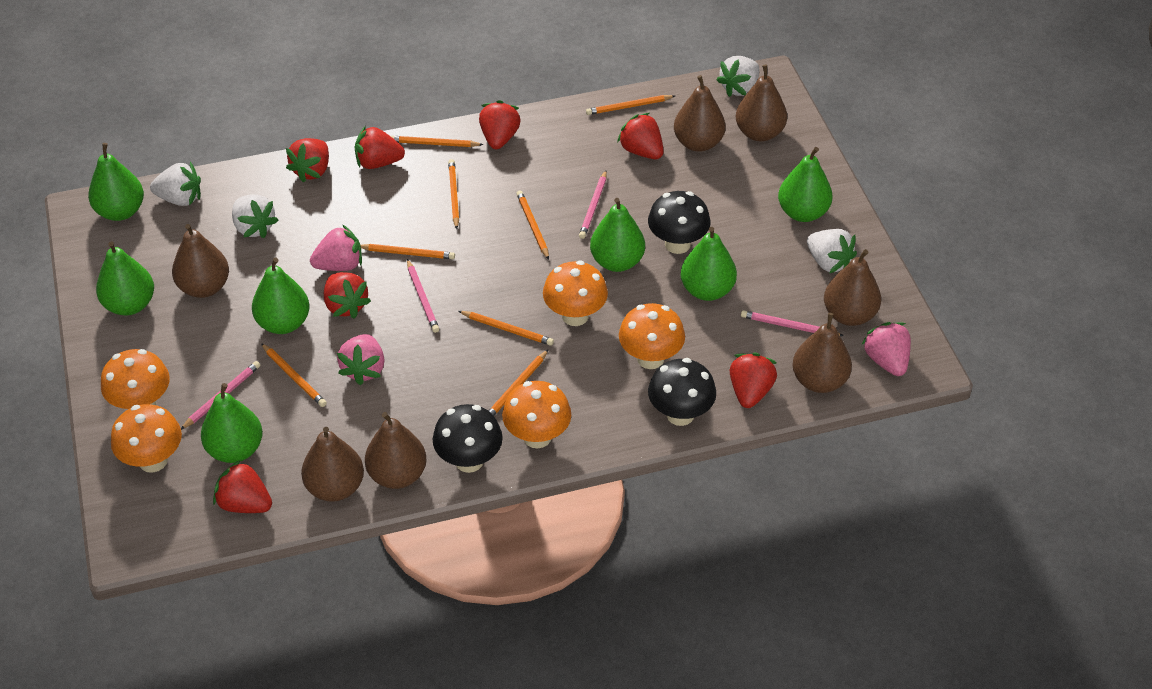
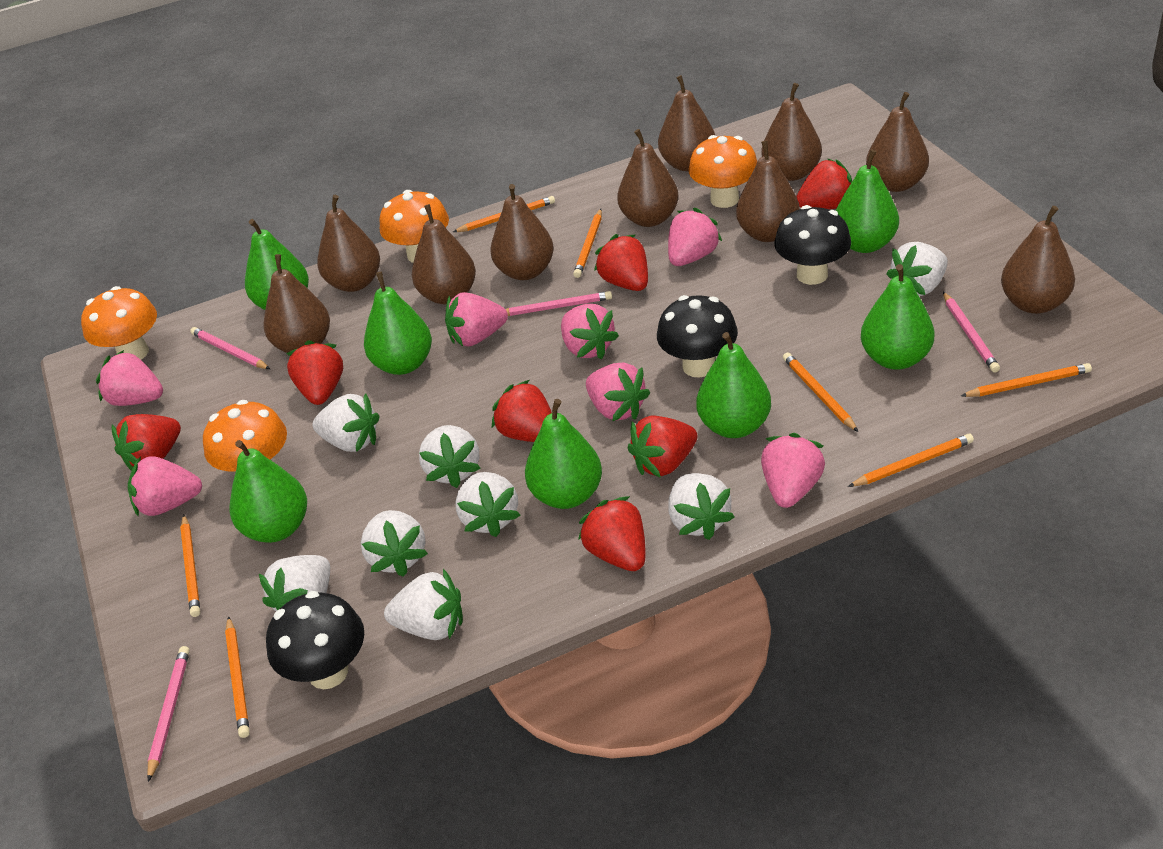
brown pear: [172,224,229,298] [301,427,364,502] [365,412,427,489] [674,75,726,152] [736,65,787,141] [792,313,852,393] [824,249,881,326] = 7 -> [264,254,330,353] [317,195,380,292] [412,204,476,304] [490,184,554,280] [617,129,679,227] [658,75,715,171] [736,140,800,242] [761,83,822,181] [866,92,929,192] [1001,206,1075,314] = 10
orange mushroom: [101,349,170,409] [111,404,182,473] [502,381,571,449] [543,261,608,326] [619,303,685,369] = 5 -> [81,286,157,360] [203,400,287,472] [380,190,449,263] [689,135,757,208] = 4
orange pencil: [261,343,327,407] [360,244,455,259] [391,136,484,147] [448,159,459,229] [459,311,554,346] [489,349,549,416] [516,190,549,260] [586,95,675,115] = 8 -> [180,515,200,617] [225,616,250,738] [453,196,555,232] [573,209,602,278] [783,352,858,432] [848,434,974,487] [961,363,1092,397] = 7
pink strawberry: [310,224,362,271] [337,334,385,385] [861,322,911,376] = 3 -> [96,350,163,406] [128,456,202,517] [445,292,508,346] [561,304,619,359] [586,362,650,421] [668,208,722,266] [761,433,825,508] = 7
white strawberry: [150,162,201,206] [232,195,278,238] [716,56,760,97] [807,229,857,273] = 4 -> [259,555,330,611] [313,393,380,452] [361,510,428,577] [384,569,463,640] [419,425,481,488] [455,472,521,537] [668,473,734,540] [886,242,948,296] = 8

